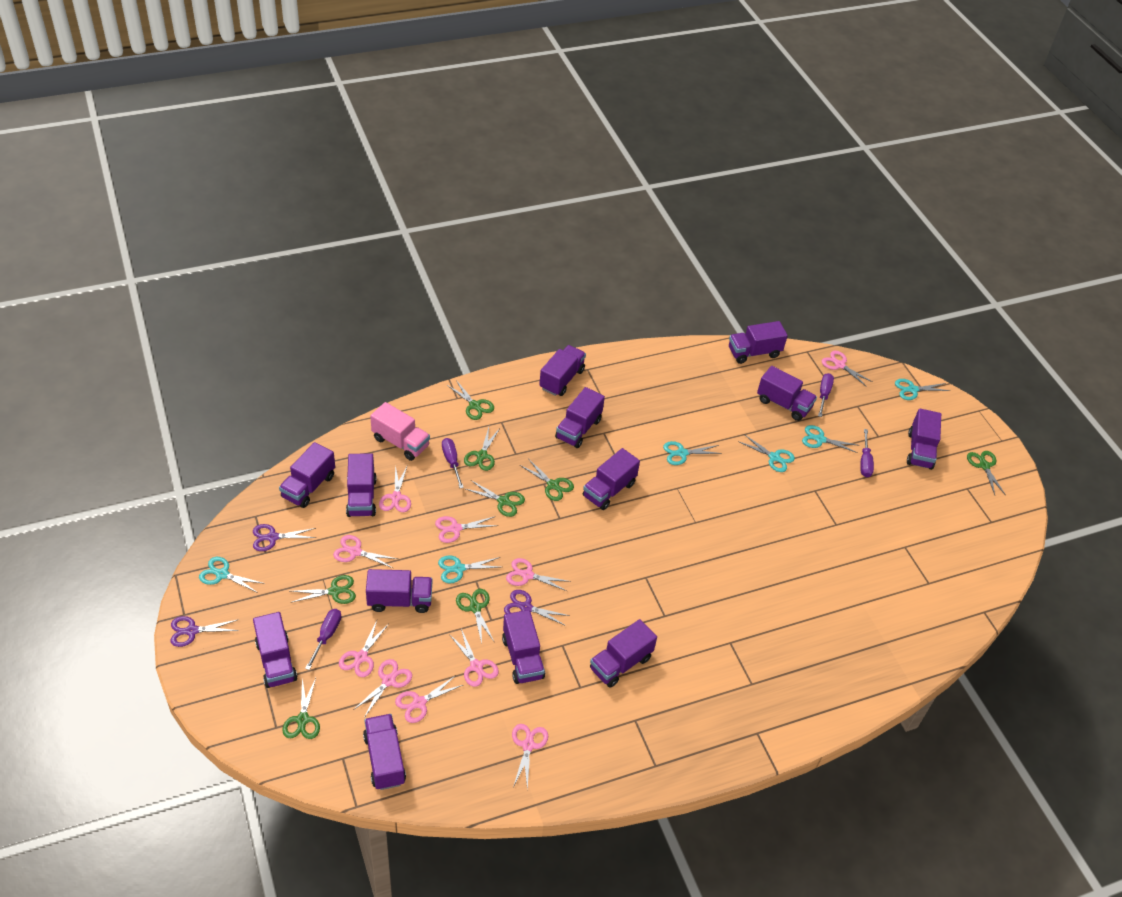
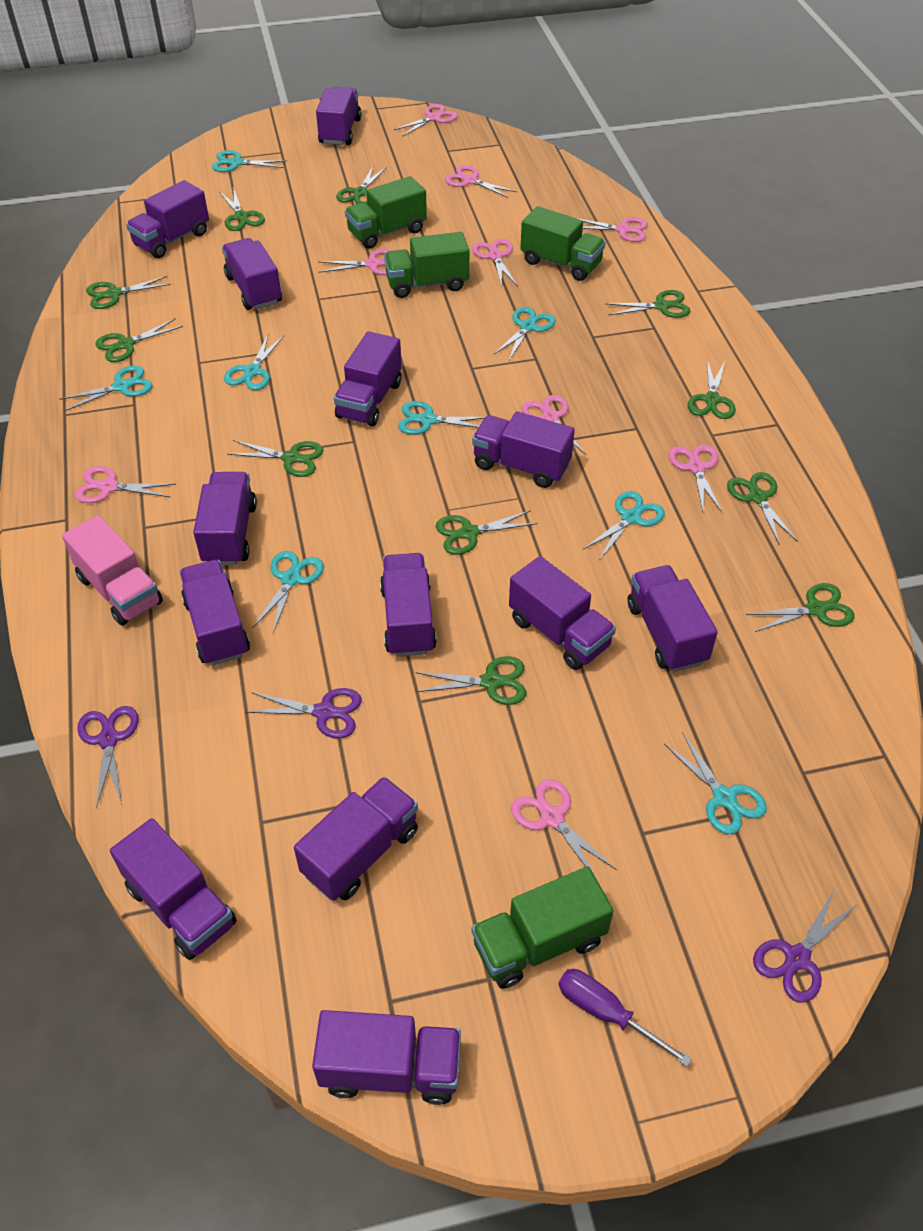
green scissors: [282,678,320,739] [290,575,356,604] [447,380,494,420] [456,589,495,644] [464,427,500,471] [466,480,525,517] [520,459,574,501] [967,451,1005,495] = 8 -> [86,276,171,309] [95,318,183,362] [220,187,265,231] [227,440,324,477] [336,166,387,204] [415,656,526,705] [436,510,537,555] [605,290,690,318] [688,359,736,419] [727,472,798,545] [746,583,855,632] = 11
green truck: none = 0 -> [345,176,427,248] [384,232,469,298] [472,866,614,989] [520,206,606,281] = 4
pink scissors: [333,535,398,568] [339,620,389,677] [353,659,412,718] [379,465,411,512] [395,675,463,723] [435,516,498,543] [449,629,499,687] [506,558,571,591] [512,724,548,790] [822,351,873,387] = 10 -> [75,466,176,503] [318,249,393,275] [393,104,458,137] [445,165,517,198] [472,239,518,287] [511,779,618,878] [522,395,586,454] [576,217,648,242] [668,445,723,513] = 9
purple screwdriver: [305,609,341,670] [442,438,464,488] [818,373,834,417] [860,429,874,478] = 4 -> [558,969,692,1067] = 1
turquoise scissors: [199,557,265,593] [438,556,500,583] [663,441,722,465] [738,434,795,472] [802,425,858,453] [895,379,950,400] = 6 -> [59,366,153,411] [212,150,287,172] [224,333,284,390] [253,551,324,633] [398,401,485,435] [493,307,556,360] [583,491,665,560] [664,732,767,835] = 8

